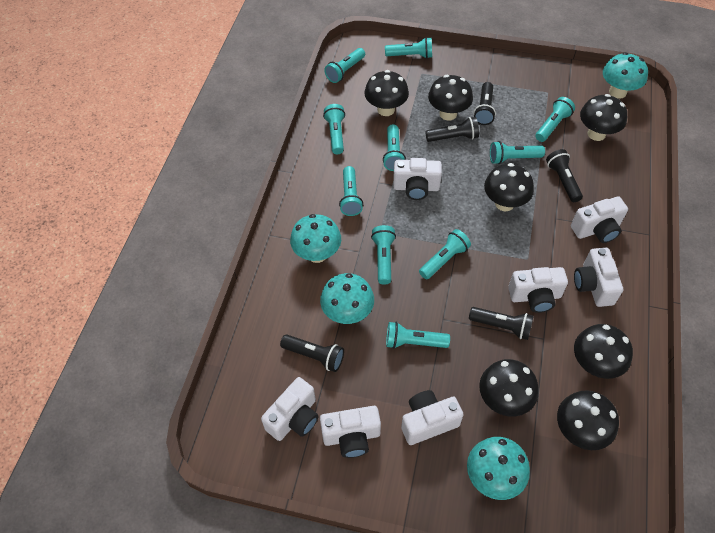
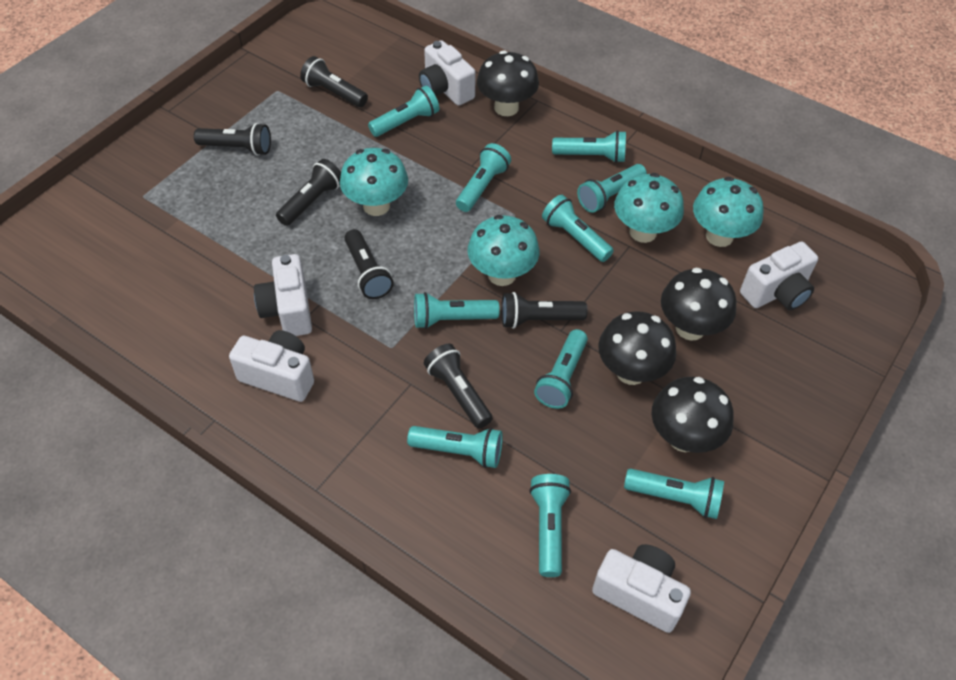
black flashlight: [280,335,344,372] [425,117,479,142] [469,307,533,340] [474,82,496,125] [546,149,583,202] = 5 -> [194,123,271,156] [276,159,341,226] [300,56,368,107] [344,229,394,299] [424,344,493,429] [501,292,588,329] = 6
black mushroom: [364,70,409,116] [428,75,473,121] [479,359,539,416] [484,163,534,211] [557,390,619,450] [574,324,633,379] [580,94,627,141] = 7 -> [477,50,539,116] [598,312,676,385] [651,377,734,453] [661,268,737,341] = 4
white camera: [261,377,318,441] [320,406,381,458] [393,158,442,200] [401,390,464,445] [508,267,568,313] [571,196,628,243] [574,248,623,307] = 7 -> [229,330,314,402] [254,254,312,336] [419,40,476,106] [592,544,691,633] [740,241,818,310] = 5

